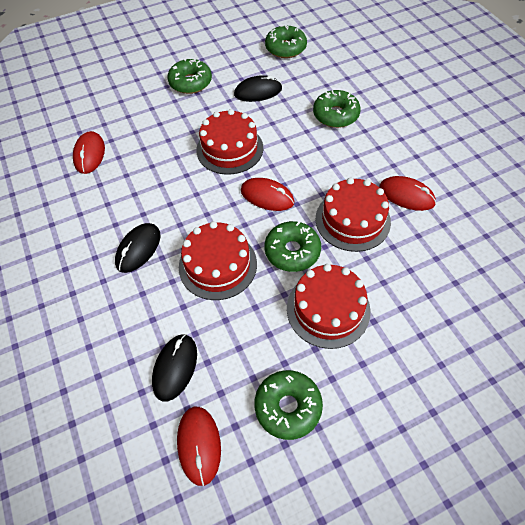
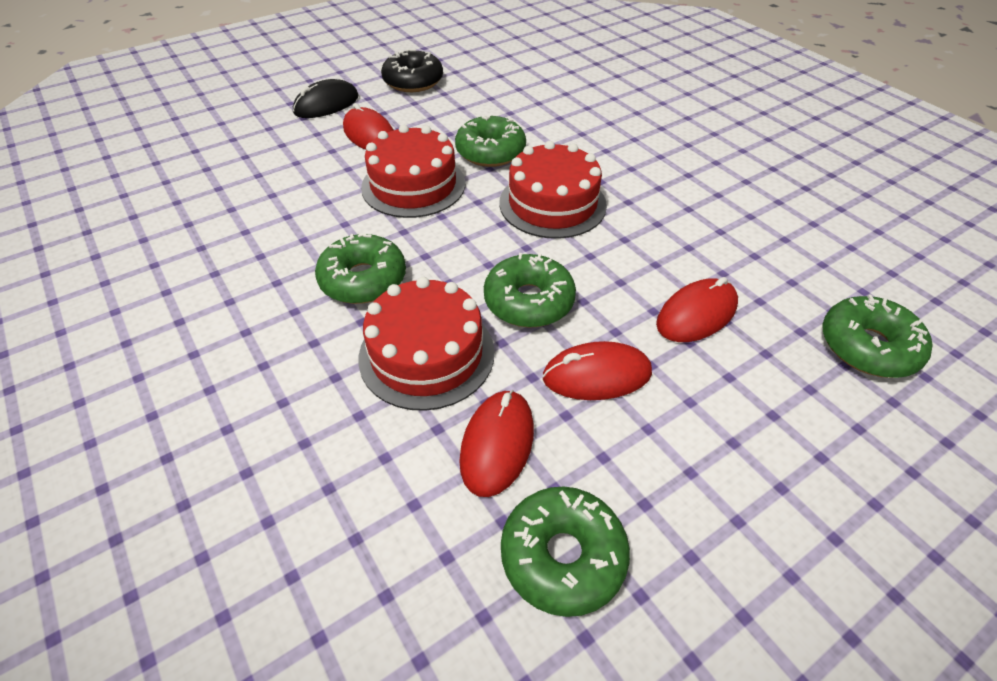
black donut: none = 0 -> [381,49,443,92] = 1
black mouse: [115,223,160,273] [152,334,197,402] [234,75,282,102] = 3 -> [293,79,359,118] = 1
red cake: [179,221,257,300] [196,109,263,175] [287,264,371,349] [315,178,391,252] = 4 -> [358,277,494,411] [361,125,465,218] [499,141,607,239] = 3

